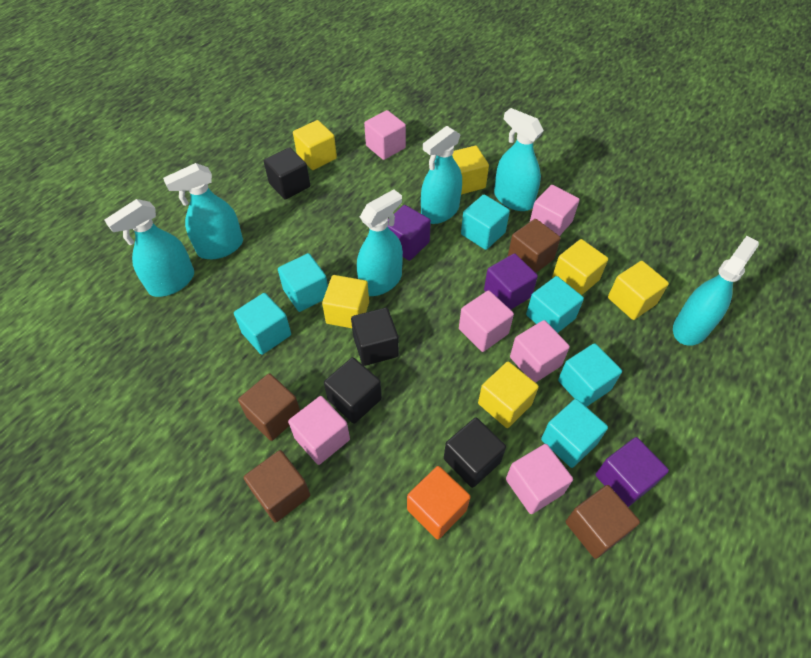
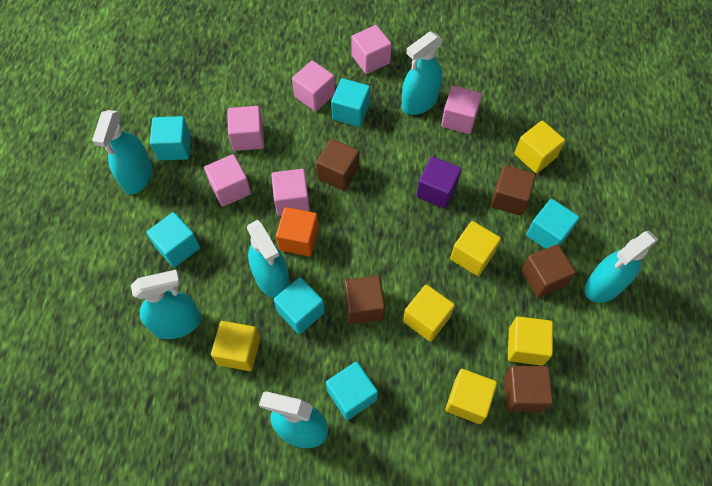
black cube: [264,147,310,200] [324,357,382,424] [351,308,399,366] [444,417,506,488] = 4 -> none = 0
brown cube: [238,373,300,441] [244,450,310,523] [508,219,561,273] [566,485,640,559] = 4 -> [316,139,359,191] [344,276,385,324] [491,165,536,216] [504,366,553,412] [521,244,576,298] = 5
purple cube: [388,205,431,261] [484,253,538,310] [596,437,669,507] = 3 -> [416,156,461,208] = 1

